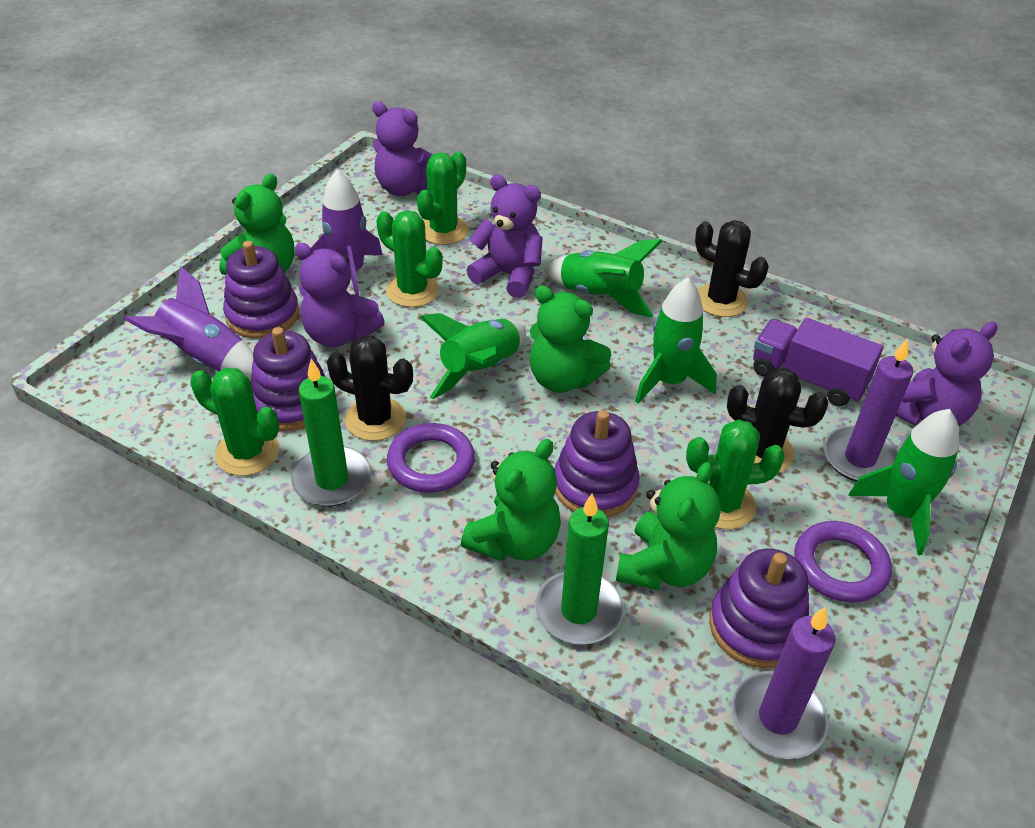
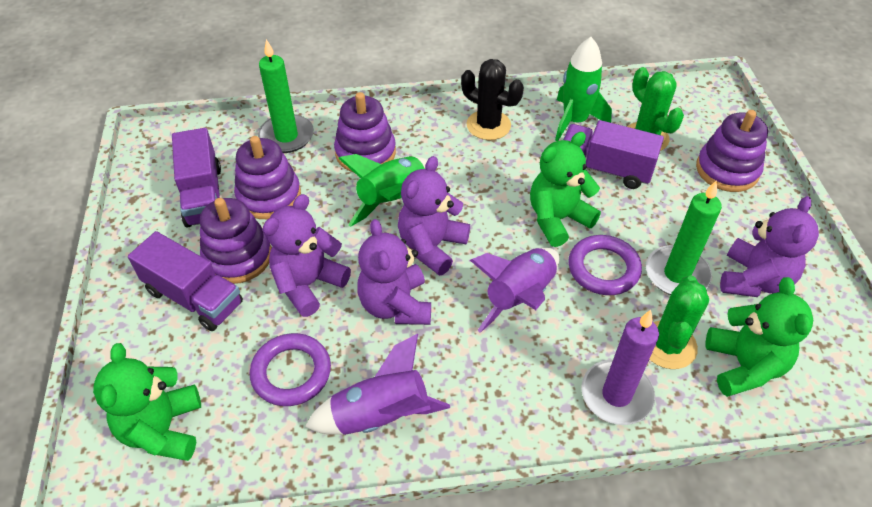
black cactus: [327,335,413,441] [695,220,769,317] [727,368,828,473] = 3 -> [461,59,524,140] = 1
green cactus: [190,368,279,476] [376,210,443,307] [417,151,469,245] [686,419,785,529] = 4 -> [627,67,684,151] [649,275,709,369] = 2
green rocket: [420,313,526,400] [544,239,662,318] [635,278,717,403] [848,409,959,555] = 4 -> [338,154,427,227] [555,37,612,141] = 2
green teddy bear: [219,173,294,275] [461,439,561,561] [529,286,611,393] [616,462,721,590] = 4 -> [93,343,201,461] [530,132,601,247] [706,277,813,397] = 3
purple candle: [732,607,836,759] [823,339,913,482] = 2 -> [581,310,659,425] = 1
purple truck: [753,318,883,406] = 1 -> [128,231,243,331] [172,128,221,228] [563,120,664,189] = 3

